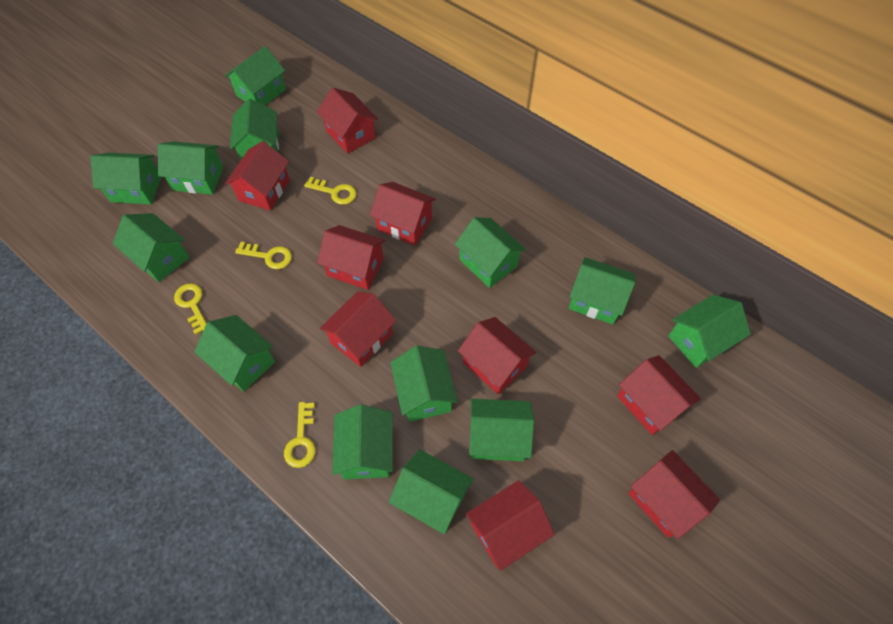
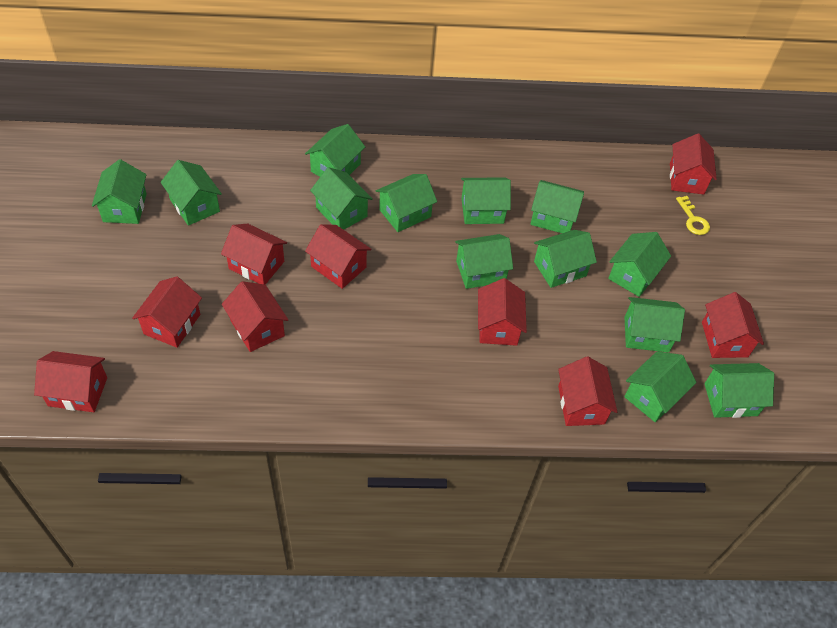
yellow key: [174,283,206,335] [235,242,292,269] [284,402,316,468] [304,177,357,205] = 4 -> [676,196,710,235] = 1

